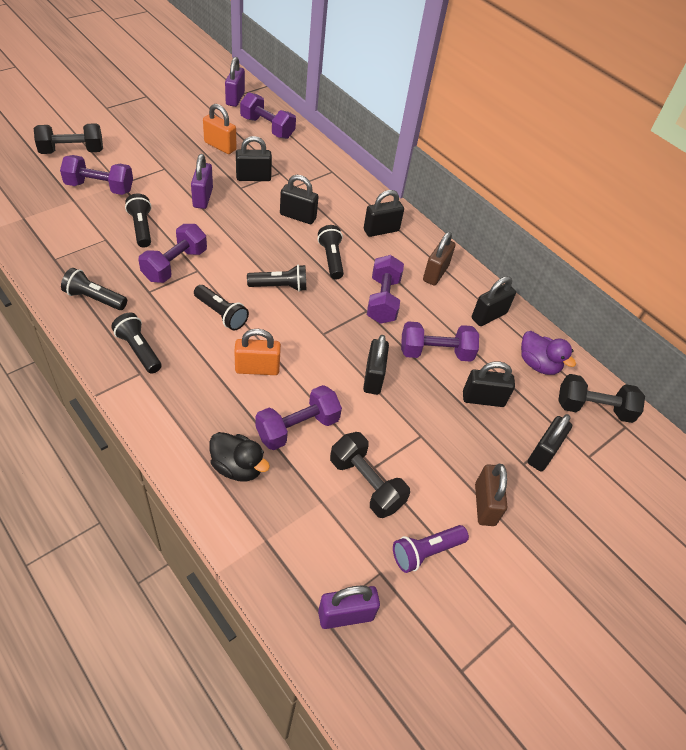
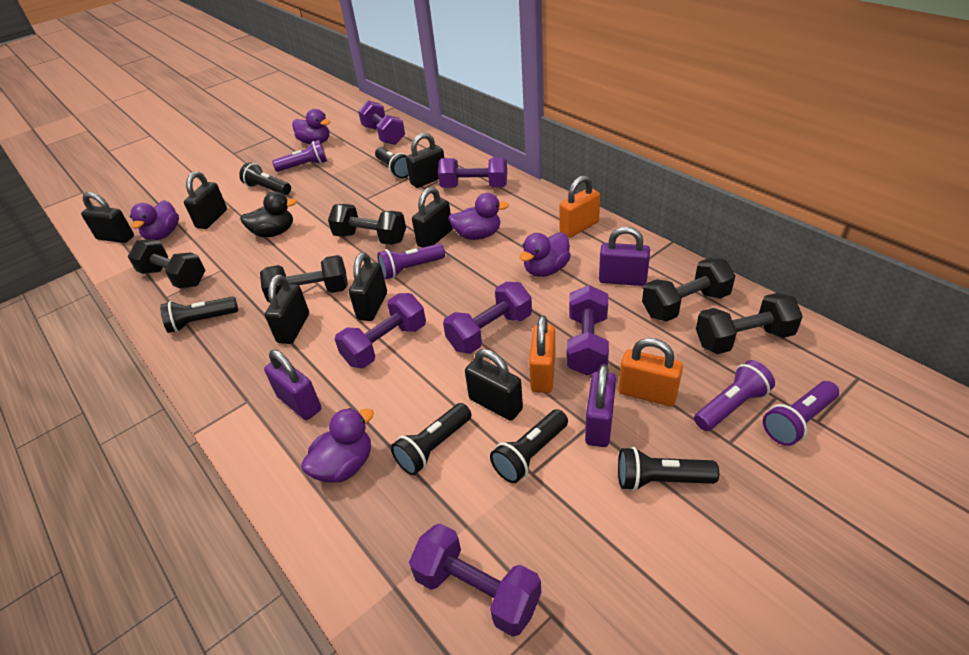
black dumbbell: [34,123,103,154] [330,432,410,518] [558,374,645,423] = 3 -> [128,239,205,289] [260,255,348,303] [328,204,406,245] [642,258,735,322] [696,293,803,354] = 5
brown padlock: [423,232,455,286] [475,464,507,526] = 2 -> none = 0
orange padlock: [203,104,237,154] [234,329,281,375] = 2 -> [529,316,555,393] [559,176,600,237] [619,338,683,406] = 3
purple duck: [521,331,576,375] = 1 -> [130,200,179,240] [292,109,330,144] [301,408,374,483] [448,193,509,240] [520,233,571,277] = 5
purple flashlight: [393,525,469,573] = 1 -> [272,140,327,172] [377,244,445,279] [694,360,775,431] [763,381,839,446] = 4

